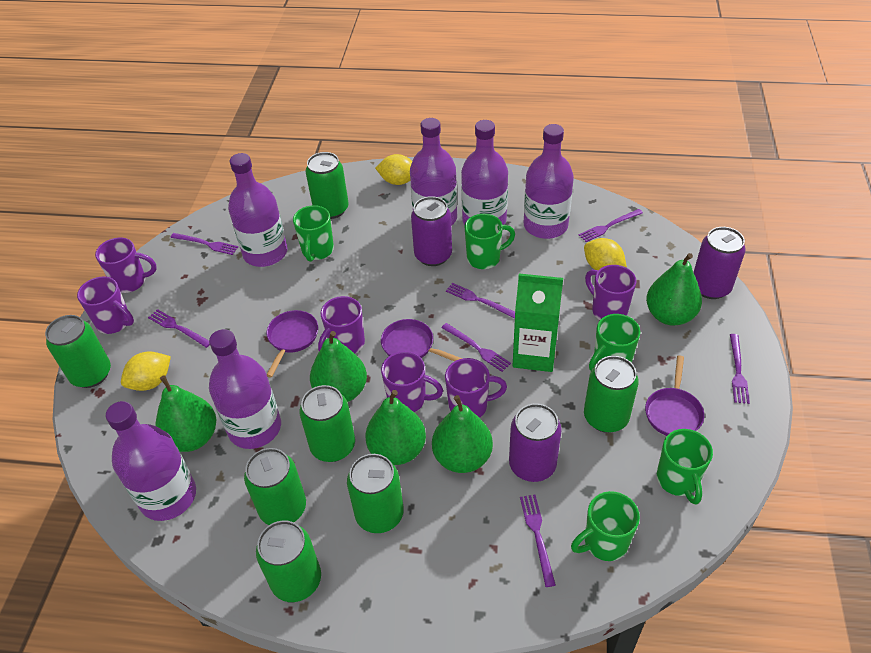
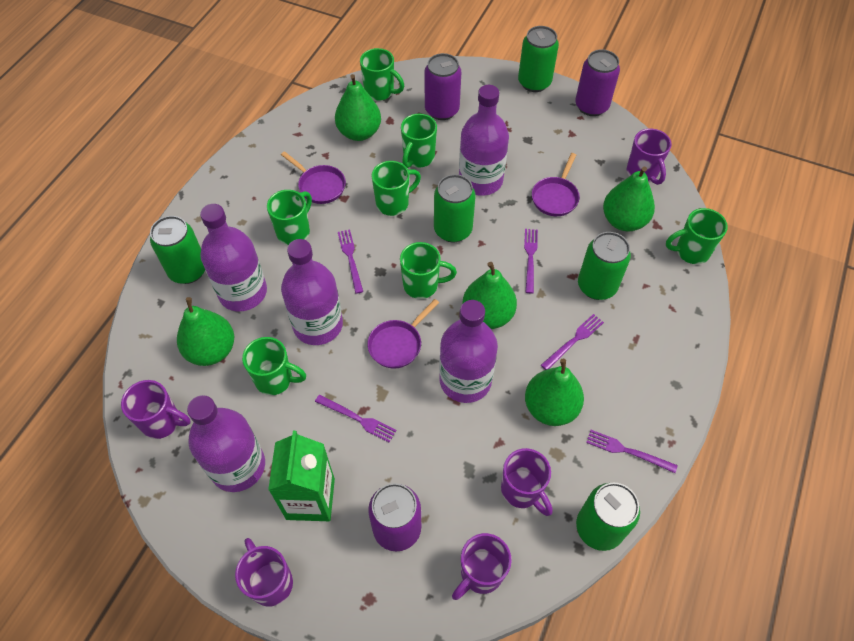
green can: [45,315,111,388] [244,448,306,525] [256,520,321,602] [300,385,355,462] [305,152,349,219] [347,454,404,533] [584,356,639,433] = 7 -> [150,216,205,284] [434,174,476,243] [518,26,559,92] [576,483,640,551] [578,232,631,300] = 5
green mug: [293,205,334,262] [465,214,515,269] [571,491,640,561] [589,314,640,371] [657,429,713,504] = 5 -> [242,337,306,395] [267,190,312,245] [360,48,404,101] [371,161,421,216] [400,242,457,299] [401,114,437,168] [666,208,728,264] = 7
purple bottle: [106,401,196,521] [209,329,281,449] [228,153,287,267] [410,118,457,226] [461,120,508,225] [524,124,574,239] = 6 -> [187,395,265,492] [200,204,267,311] [281,239,343,345] [439,300,498,403] [459,85,509,196] = 5
purple fork: [148,309,210,348] [170,233,238,255] [441,323,511,372] [446,283,515,319] [520,495,556,587] [579,209,643,242] [730,334,750,404] = 7 -> [315,394,397,443] [338,229,363,294] [524,229,538,293] [541,314,604,370] [586,430,678,473] = 5
purple mug: [77,277,134,334] [95,238,157,293] [318,296,365,354] [381,351,443,412] [445,358,507,418] [585,265,636,320] = 6 -> [121,380,191,439] [235,538,293,607] [452,533,512,600] [501,448,553,516] [627,129,672,185] = 5
yellow lemon: [121,351,171,391] [375,154,412,185] [584,238,627,270] = 3 -> none = 0

